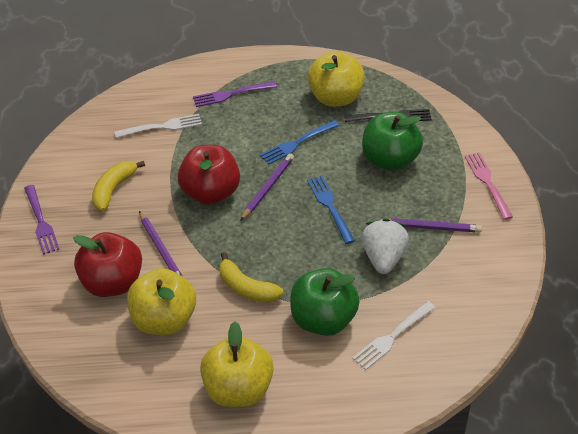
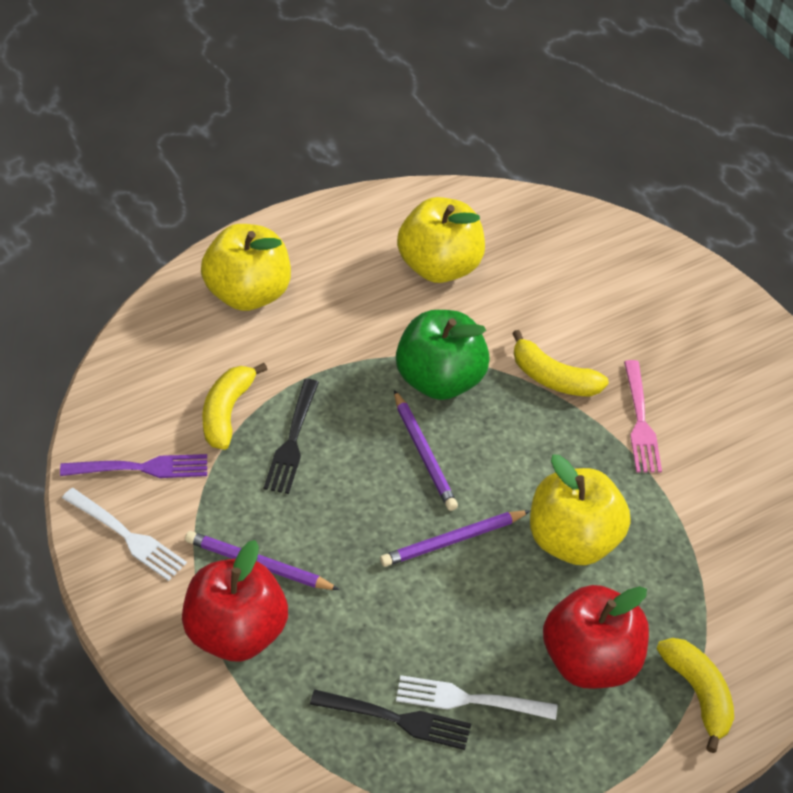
black fork: [344,109,432,122] = 1 -> [264,379,319,494] [310,690,471,750] = 2
blue fork: [260,120,339,165] [307,176,355,244] = 2 -> none = 0
green apple: [290,268,360,336] [362,112,423,171] = 2 -> [396,310,490,400] = 1
purple fork: [24,185,59,255] [193,81,277,107] = 2 -> [60,454,207,478] = 1
white strawberry: [361,218,409,274] = 1 -> none = 0
yellow banana: [92,161,145,211] [219,252,284,303] = 2 -> [202,363,267,450] [512,330,609,397] [657,638,734,753] = 3

